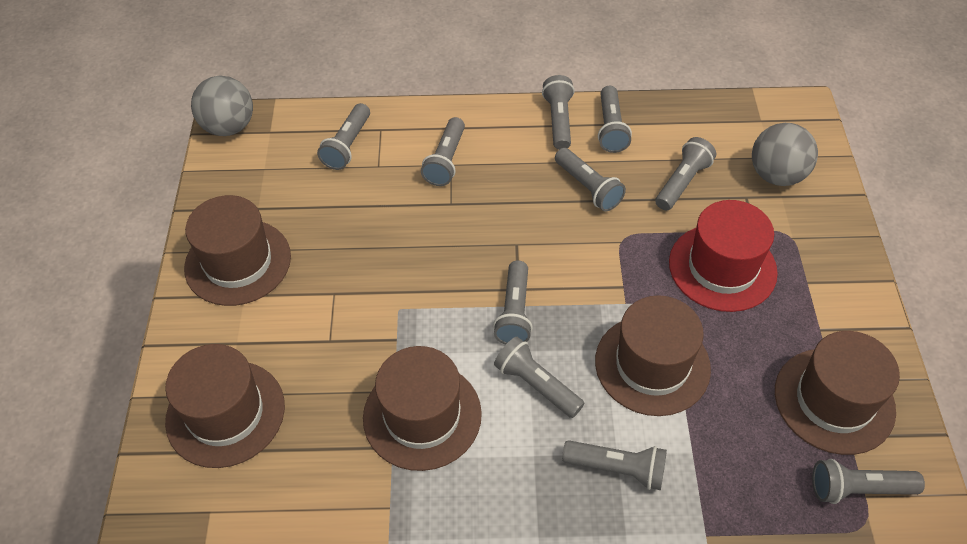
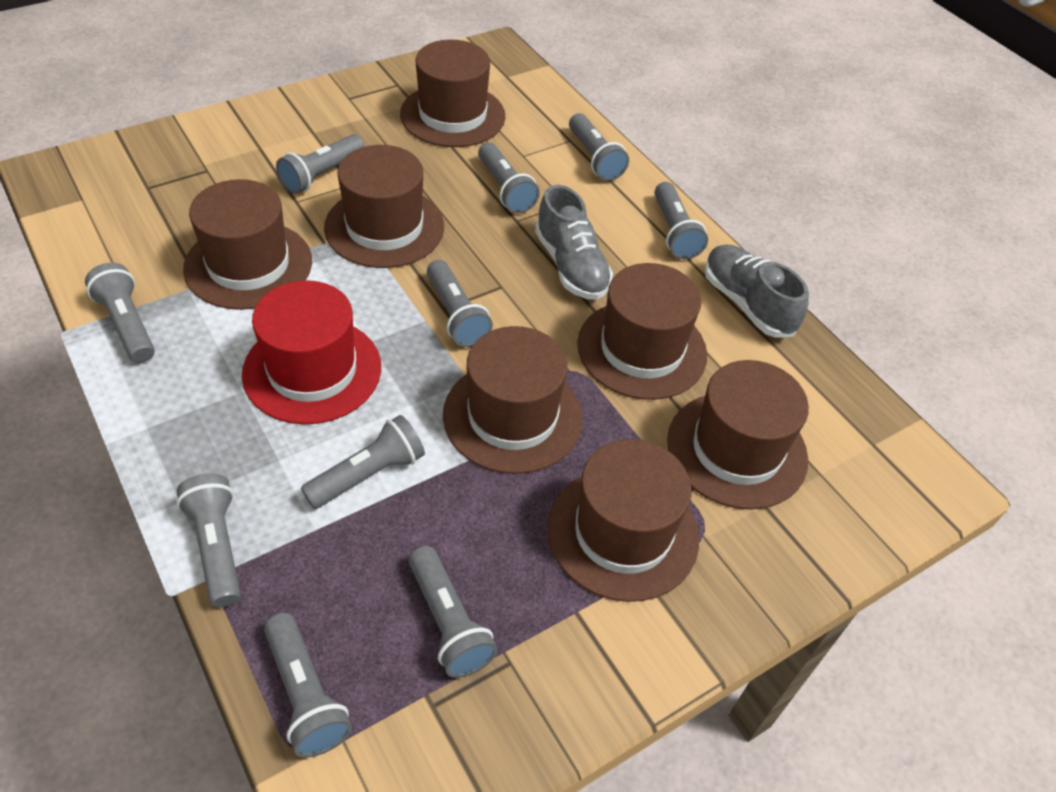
brown hat: [165,344,285,468] [184,195,291,306] [363,346,482,471] [595,295,711,416] [775,331,900,455] = 5 -> [183,179,312,310] [324,145,444,268] [400,40,505,147] [443,326,583,474] [547,439,699,602] [577,263,707,400] [667,360,809,510] = 7
grey ball: [191,75,253,136] [752,123,818,186] = 2 -> none = 0
grey shoe: none = 0 -> [535,185,613,300] [705,244,809,337] = 2

